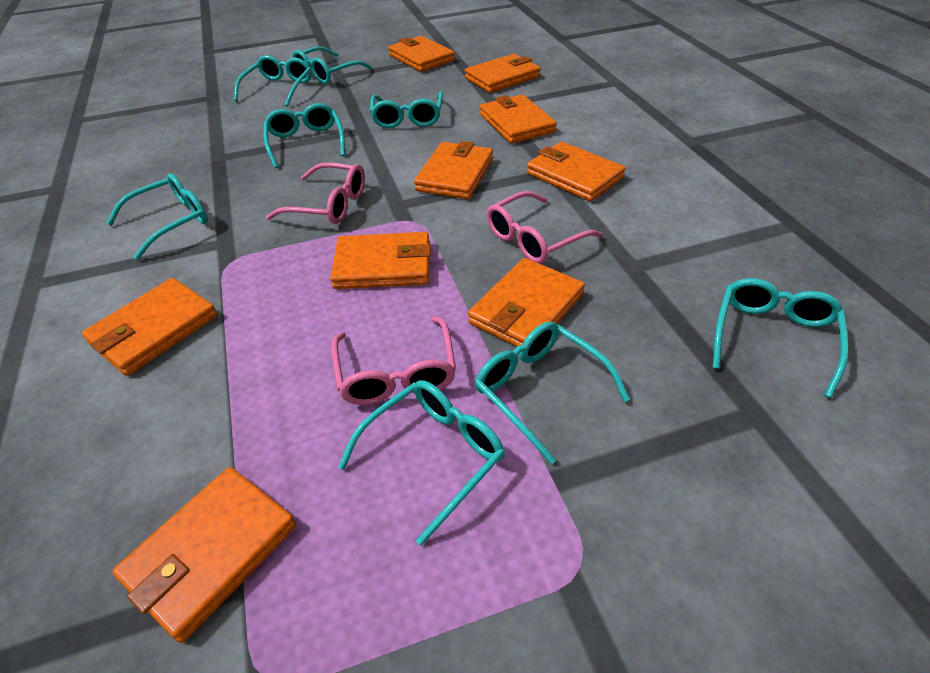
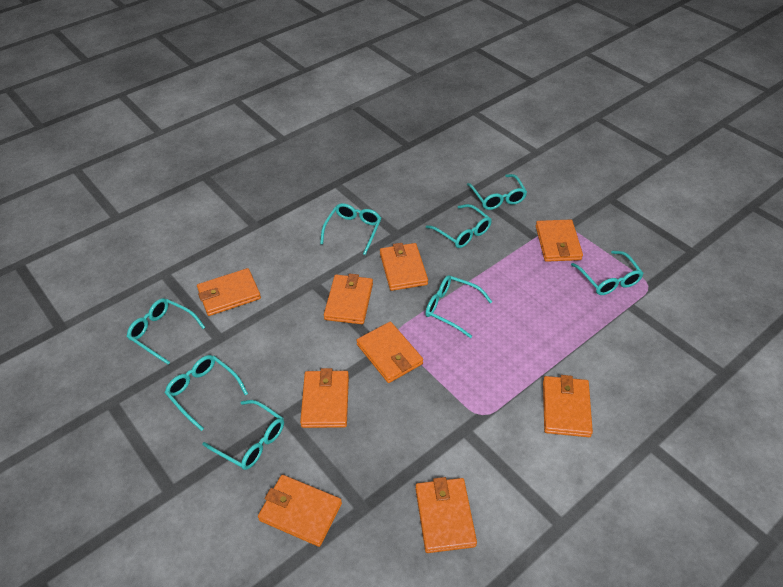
pink glasses: [266,162,365,224] [331,316,456,405] [487,191,603,264] = 3 -> none = 0

